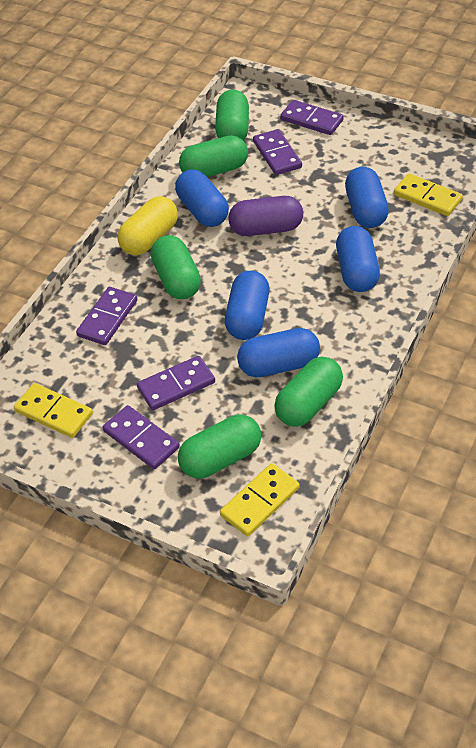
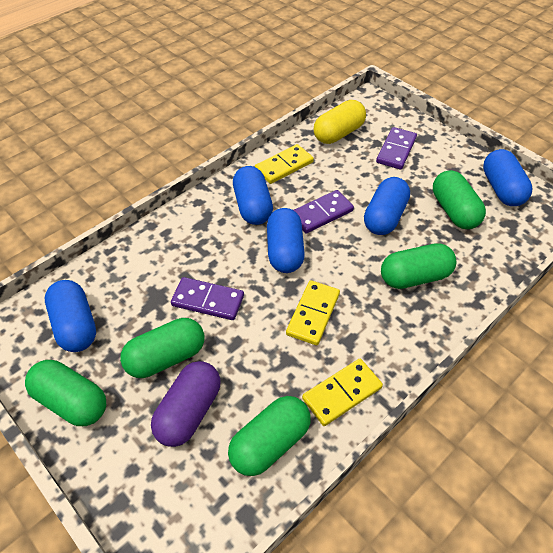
purple domino: [76,287,137,345] [103,405,180,469] [137,356,215,410] [253,129,302,175] [280,100,344,135] = 5 -> [171,277,244,320] [294,190,354,234] [376,127,417,169] = 3

